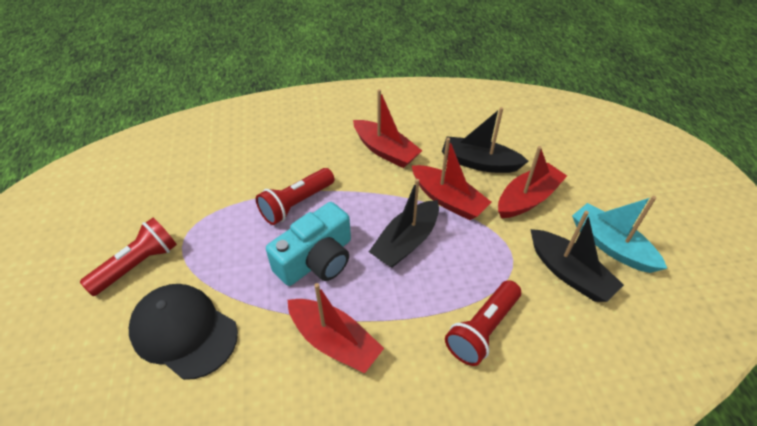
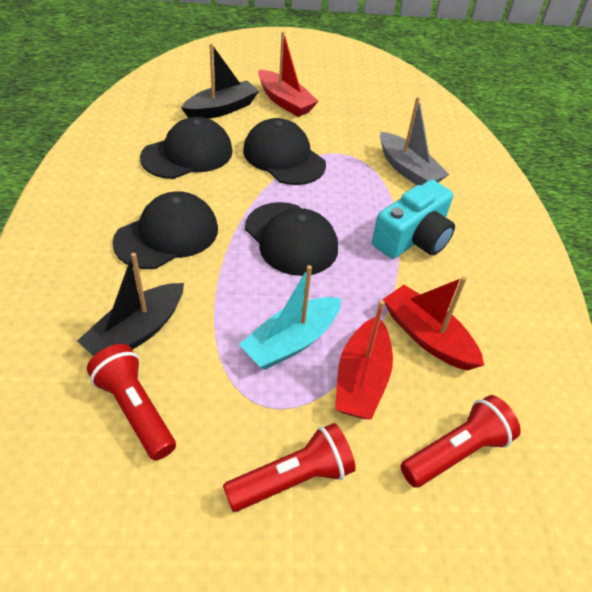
black boat: [369,179,439,268] [442,107,529,173] [530,211,624,302] = 3 -> [77,253,184,356] [181,43,259,119] = 2
black cap: [129,284,238,380] = 1 -> [112,191,218,269] [140,117,233,179] [243,118,326,185] [245,202,338,276] = 4
grey boat: none = 0 -> [380,97,449,185] = 1
red boat: [287,283,384,373] [353,89,422,168] [412,137,491,220] [498,146,567,218] = 4 -> [258,31,319,117] [335,300,393,420] [383,276,484,370] = 3

